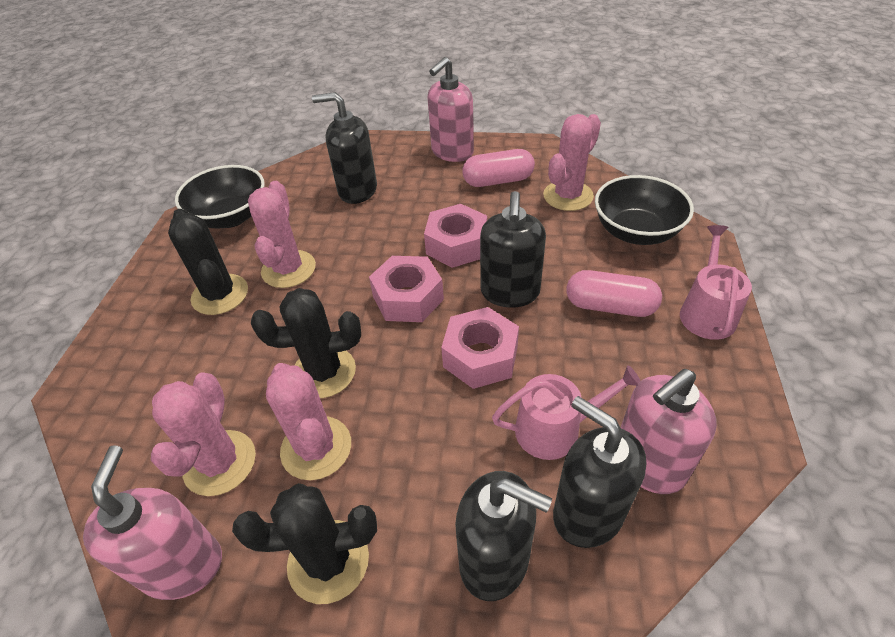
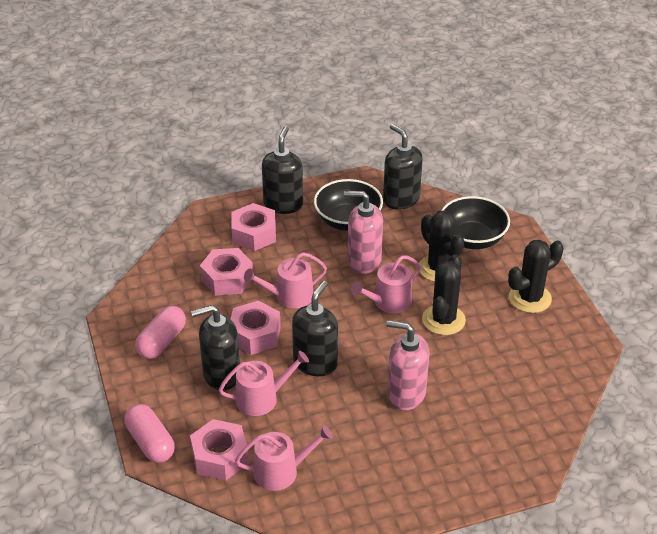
pink cactus: [151,373,256,496] [248,181,316,288] [266,363,351,480] [543,114,601,211] = 4 -> none = 0
pink nut: [369,256,444,322] [424,204,487,268] [441,307,519,389] = 3 -> [190,419,249,481] [200,248,253,296] [230,300,281,355] [231,203,276,251] = 4
pink soap dispenser: [83,445,222,600] [428,57,474,162] [620,369,717,494] = 3 -> [344,191,383,274] [386,320,429,410] = 2
pink watering can: [492,365,641,460] [680,225,752,340] = 2 -> [218,351,309,416] [235,425,333,491] [244,252,327,308] [351,255,421,313] = 4

